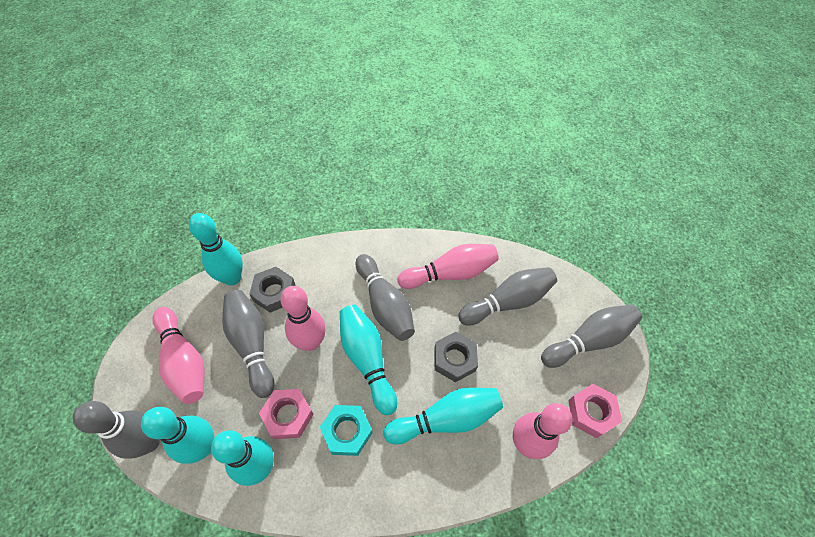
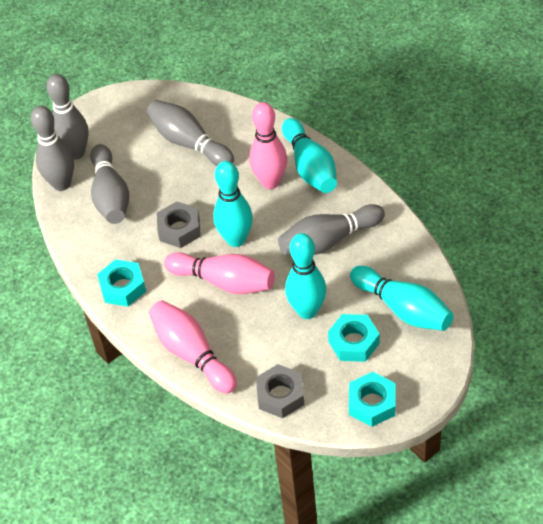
pink bowling pin: [152,307,205,404] [280,286,325,351] [398,244,499,289] [513,403,572,459] = 4 -> [149,300,237,393] [164,252,275,294] [249,102,287,189] = 3
pink nut: [259,389,314,439] [568,384,622,438] = 2 -> none = 0
turquoise bowling pin: [141,407,214,464] [189,213,243,286] [211,430,274,486] [340,305,397,415] [384,388,503,444] = 5 -> [213,161,253,247] [282,118,337,193] [285,233,326,319] [350,266,454,331] = 4
turquoise nut: [320,405,373,456] = 1 -> [97,259,146,307] [328,314,380,362] [349,372,395,427] = 3

